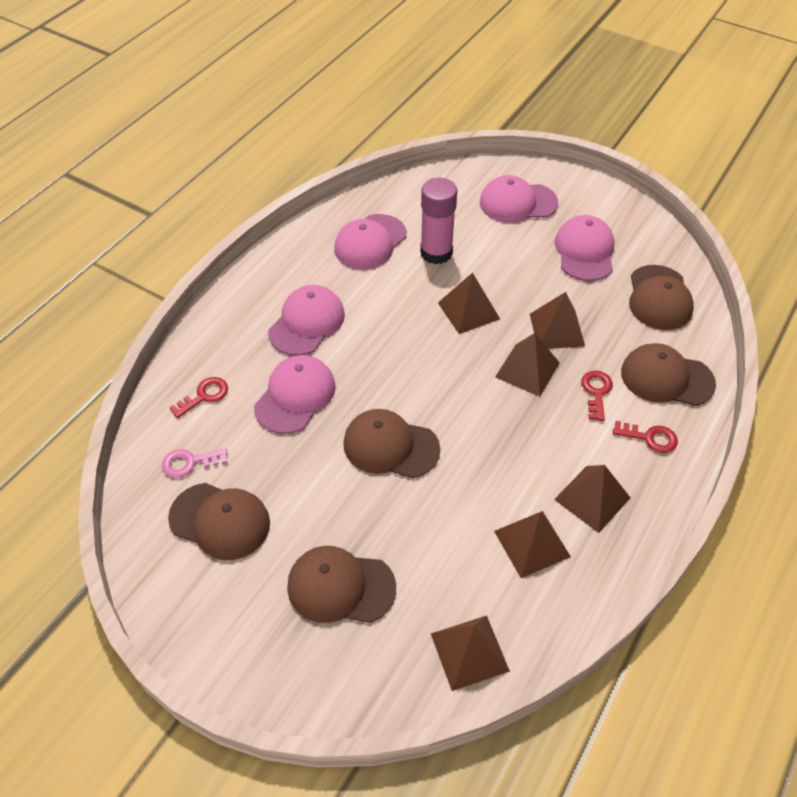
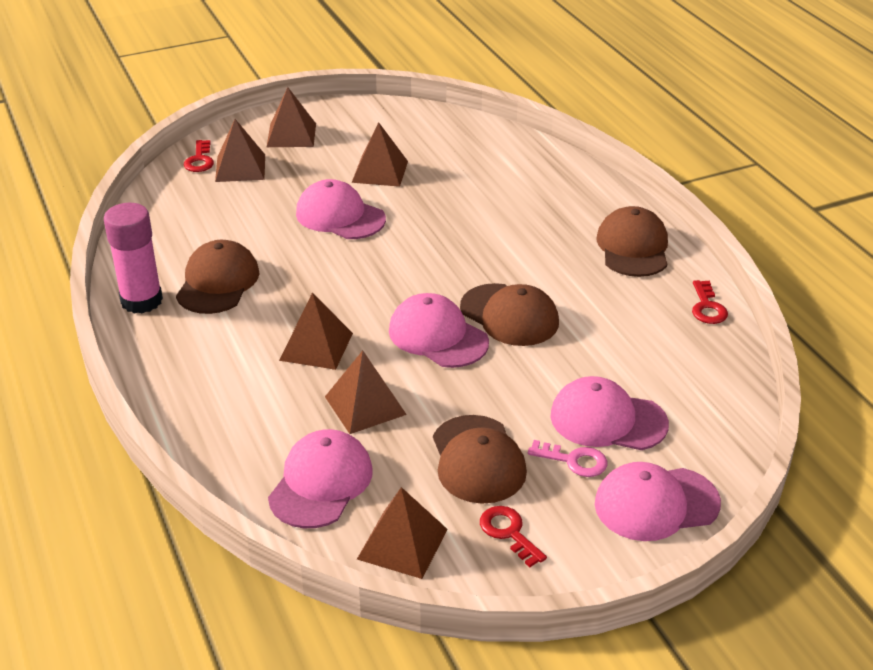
brown cap: [168,483,270,560] [287,546,396,623] [343,409,441,478] [621,343,716,406] [629,265,694,330] = 5 -> [176,240,259,314] [433,415,527,504] [460,283,559,346] [596,206,668,277] = 4

